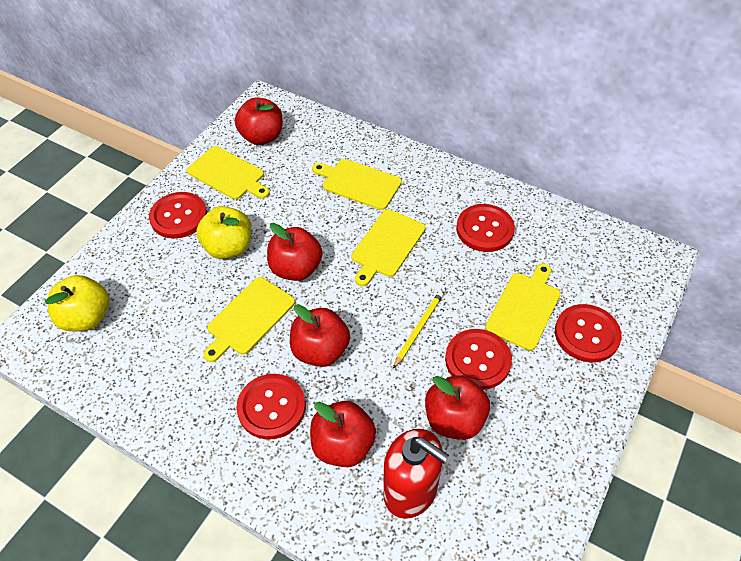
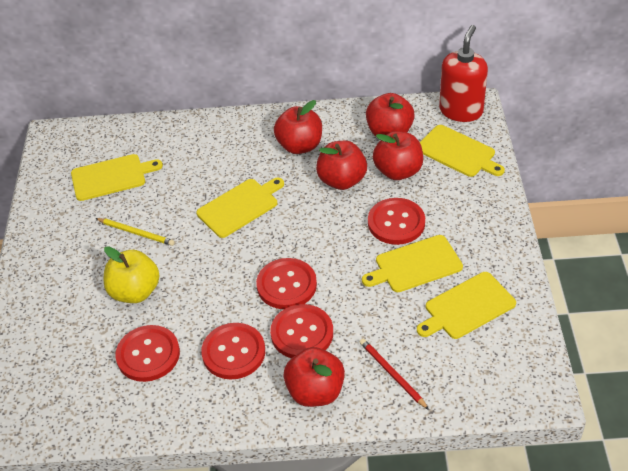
red pencil: none = 0 -> [360,339,429,410] = 1
yellow apple: [45,275,109,331] [197,206,251,259] = 2 -> [104,246,160,303] = 1

